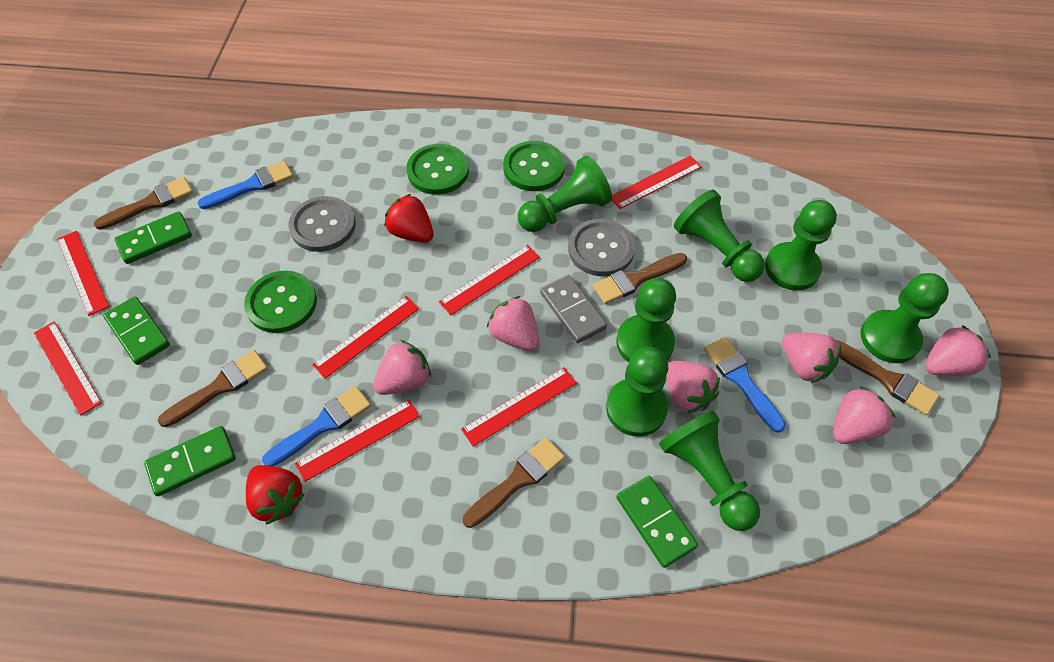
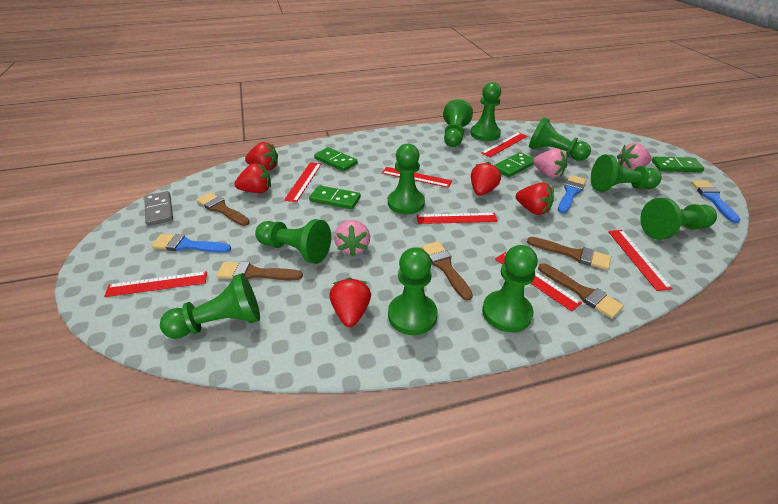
green button: [244,271,317,333] [406,144,469,195] [503,141,565,191] = 3 -> none = 0
green pawn: [518,156,612,232] [606,347,668,437] [616,278,676,362] [659,410,760,531] [674,190,765,282] [765,200,837,291] [860,273,949,363] = 7 -> [160,273,260,339] [255,219,331,264] [388,143,425,215] [388,247,437,335] [443,99,473,147] [470,82,501,141] [482,245,538,332] [529,117,591,161] [591,154,662,192] [640,198,717,240] = 10
grey button: [288,196,356,252] [568,219,635,276] = 2 -> none = 0
pink strawberry: [373,340,431,395] [487,296,539,351] [666,361,720,414] [782,332,841,383] [833,386,896,444] [925,325,991,376] = 6 -> [334,220,370,256] [533,148,567,178] [617,143,651,170] = 3
red strawberry: [246,465,305,525] [384,194,433,243] = 2 -> [235,163,271,193] [245,142,278,171] [329,277,371,327] [471,162,501,196] [516,183,554,215] = 5

